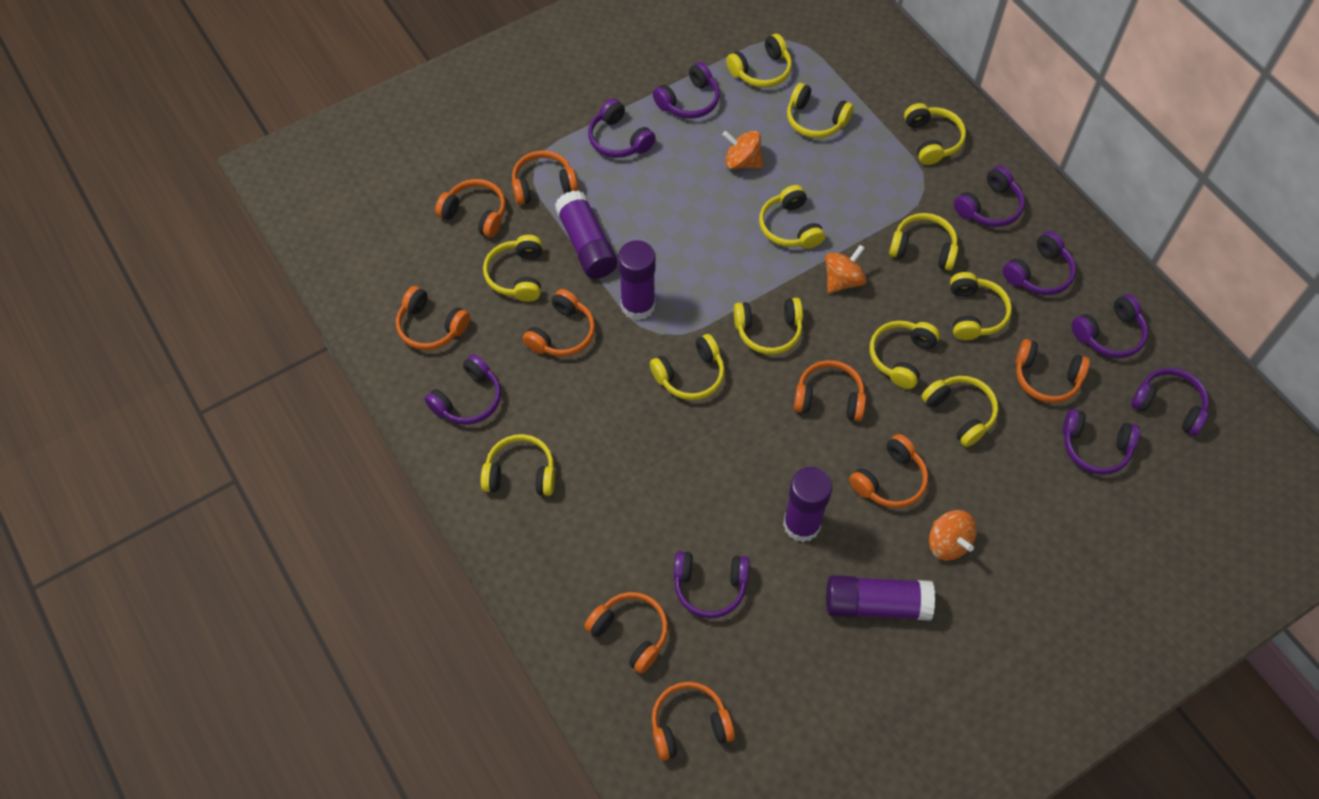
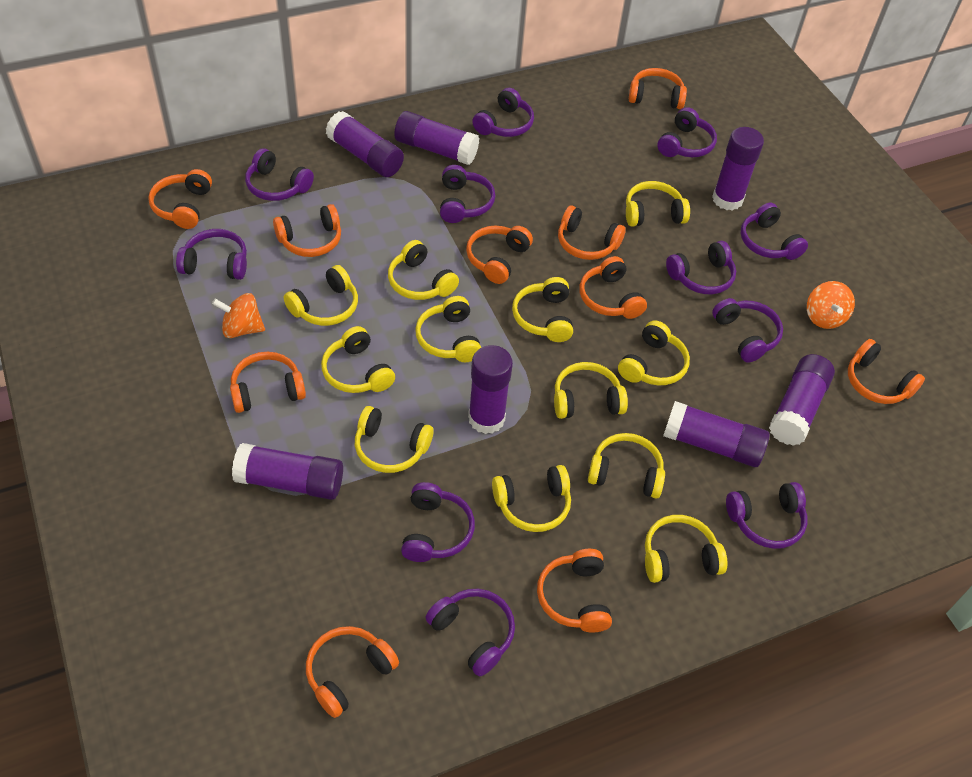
orange headphones: [396,286,470,350] [435,179,506,238] [512,150,578,205] [523,289,595,357] [584,592,668,674] [651,682,735,761] [794,360,866,421] [849,434,928,508] [1016,339,1090,403] = 9 -> [148,169,212,229] [230,352,306,413] [273,204,341,257] [306,626,399,718] [466,225,533,284] [537,549,612,633] [558,205,626,260] [580,256,647,319] [629,68,687,109] [848,339,925,404] = 10
orange spinning top: [722,131,763,169] [825,245,867,293] [929,510,977,561] = 3 -> [212,293,265,338] [807,281,855,329] = 2
purple glue stick: [555,190,618,279] [618,240,656,320] [783,467,832,542] [826,575,935,621] = 4 -> [232,443,343,500] [326,111,404,177] [394,111,479,165] [468,345,513,434] [663,401,770,467] [712,127,764,211] [769,354,835,446] = 7
purple headphones: [424,354,501,425] [588,99,656,158] [653,62,720,118] [674,551,749,618] [954,166,1025,227] [1003,231,1076,295] [1063,409,1140,475] [1072,294,1148,358] [1131,368,1209,436] = 9 -> [176,229,247,280] [245,148,314,201] [401,482,475,562] [425,589,515,676] [440,165,495,223] [472,88,534,137] [657,107,717,157] [666,241,736,294] [712,298,783,363] [726,482,808,549] [740,203,808,260] = 11

